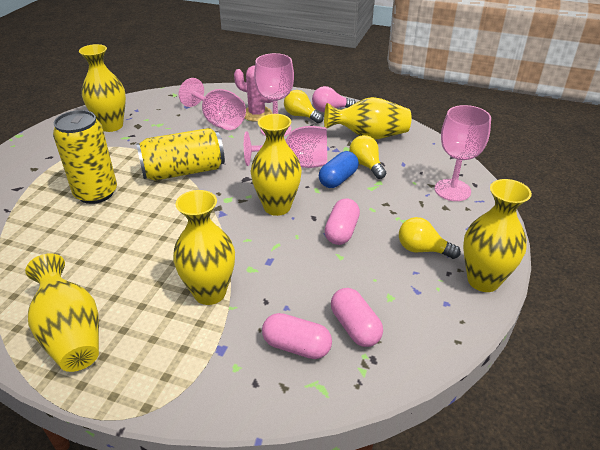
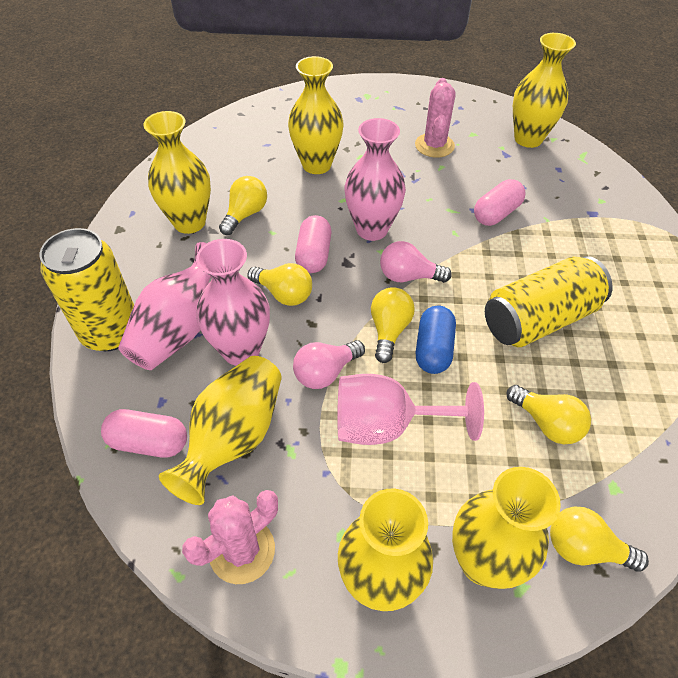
pink cactus: [234,65,273,122] = 1 -> [182,490,278,584] [415,78,455,158] = 2
pink goblet: [179,78,246,130] [244,126,327,168] [254,53,294,136] [435,105,491,201] = 4 -> [337,374,484,445] = 1
pink light bulb: [312,86,356,112] = 1 -> [293,340,365,389] [380,241,452,283] = 2
pink vase: none = 0 -> [118,242,212,370] [196,239,270,366] [344,118,406,241] = 3
yellow light bulb: [284,90,324,124] [349,135,386,179] [399,217,461,259] = 3 -> [219,176,267,235] [247,263,312,306] [371,287,415,363] [506,385,591,444] [550,506,649,572] = 5

